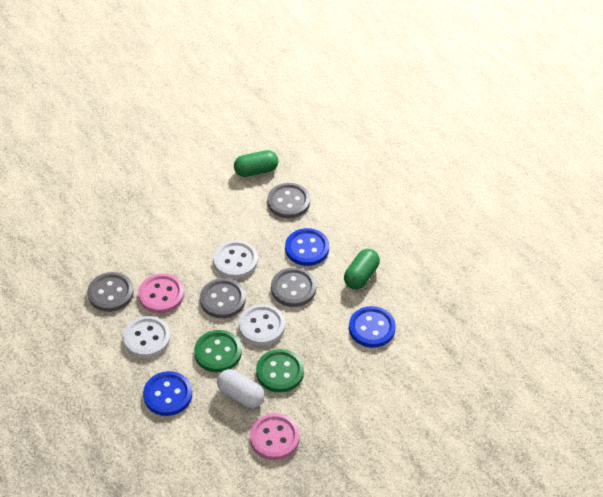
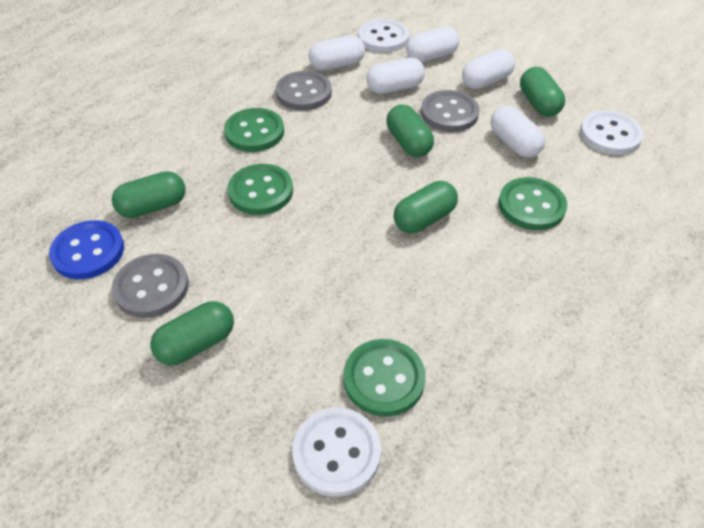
blue button: [143,371,192,416] [285,228,329,266] [349,306,396,348] = 3 -> [49,220,124,279] = 1
green button: [194,330,242,372] [256,349,304,393] = 2 -> [224,108,284,152] [227,164,293,215] [343,339,426,417] [498,177,567,230] = 4
green capsule: [234,150,278,177] [344,249,380,289] = 2 -> [112,171,186,218] [151,301,234,365] [386,104,434,157] [394,181,458,233] [520,67,565,117] = 5
grey button: [87,272,134,312] [200,278,246,318] [267,183,310,218] [271,267,316,307] = 4 -> [112,254,189,318] [276,71,332,111] [421,90,480,132] = 3
pink button: [138,274,184,313] [250,413,300,460] = 2 -> none = 0
white capsule: [217,369,265,408] = 1 -> [309,35,365,71] [366,57,425,94] [406,26,460,63] [462,49,515,89] [491,106,545,158] = 5

